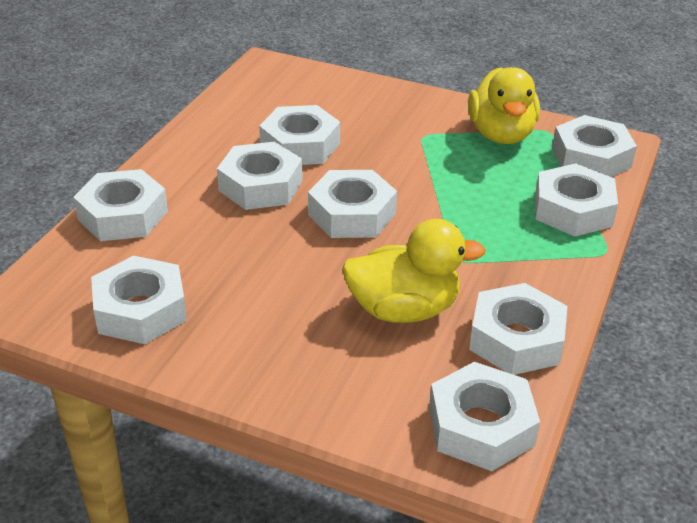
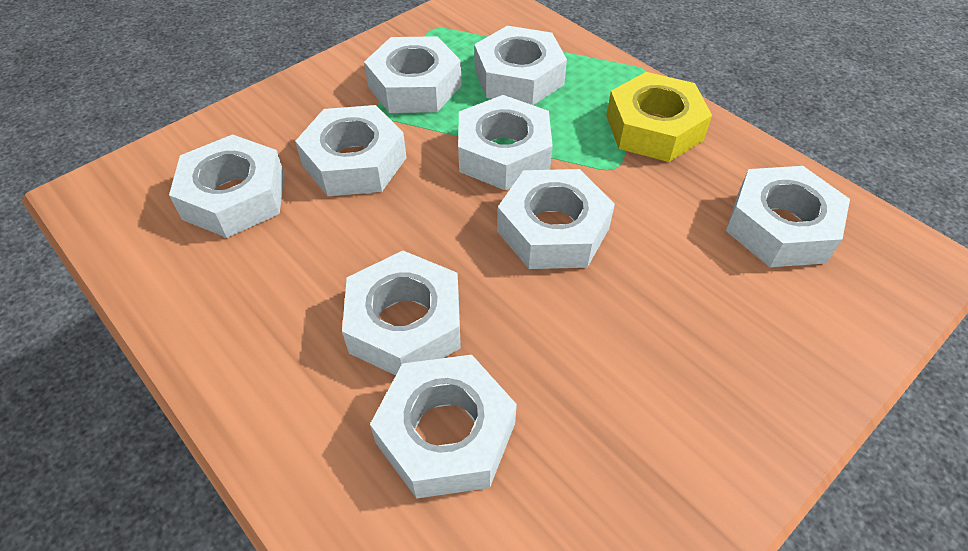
yellow duck: [342,219,486,323] [468,67,540,144] = 2 -> none = 0
yellow nut: none = 0 -> [606,72,712,162] = 1

